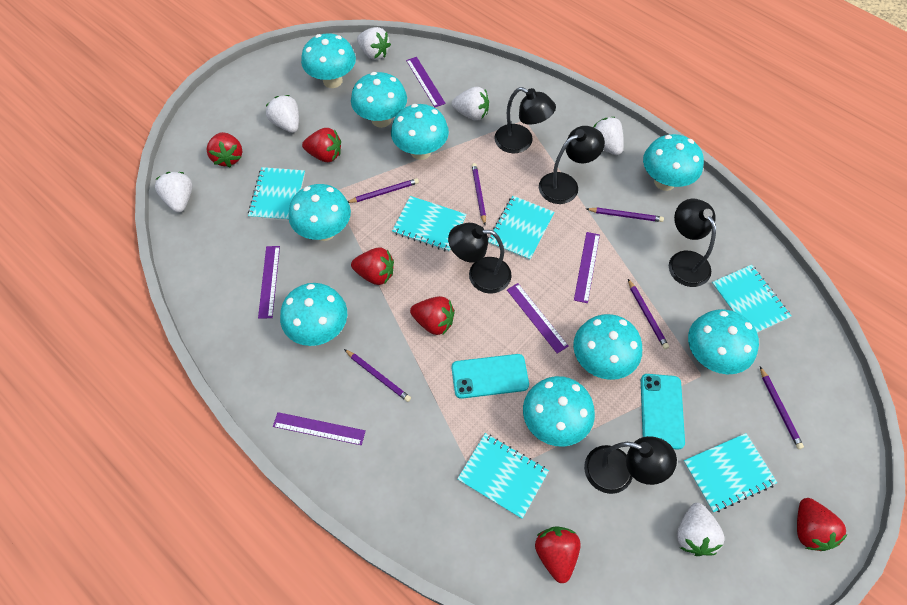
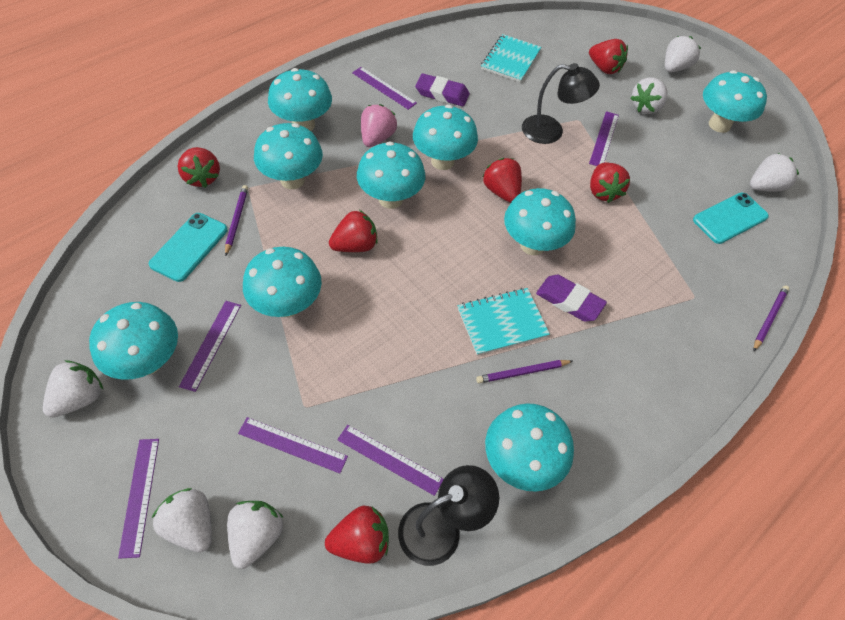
black lamp: [448,223,512,294] [494,87,556,153] [539,126,605,204] [584,436,677,494] [669,199,716,287] = 5 -> [398,465,499,566] [522,63,600,144] = 2
pink strawberry: none = 0 -> [361,104,397,147] = 1
purple eraser: none = 0 -> [415,74,470,106] [536,275,607,322] = 2
purple pencil: [344,349,411,402] [348,178,419,203] [472,163,486,225] [587,208,664,222] [628,279,669,349] [760,367,804,449] = 6 -> [225,185,248,256] [476,360,573,383] [753,285,789,351] = 3
purple ruler: [258,246,280,319] [273,412,366,445] [406,57,446,107] [507,283,569,354] [574,232,600,303] = 5 -> [118,439,159,559] [179,301,241,392] [238,417,348,473] [337,425,444,496] [352,67,417,110] [589,111,619,166] = 6
turquoise notebook: [248,167,305,221] [392,196,467,252] [457,433,549,519] [488,196,554,261] [683,433,777,513] [711,265,791,333] = 6 -> [457,288,550,356] [481,34,541,82] = 2

